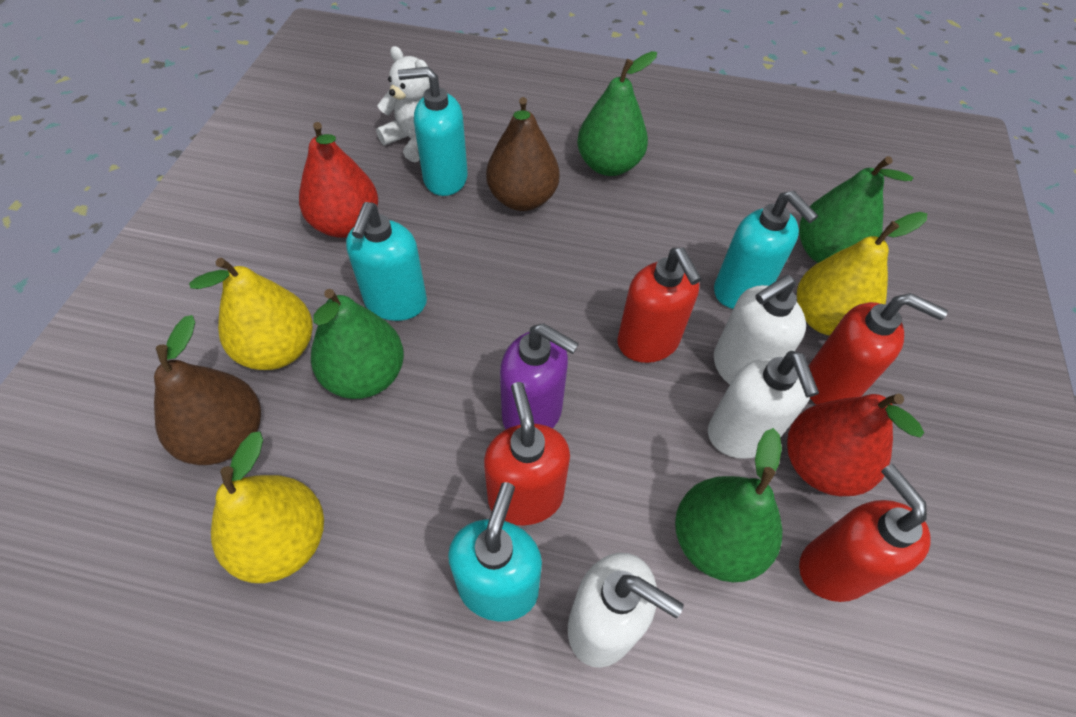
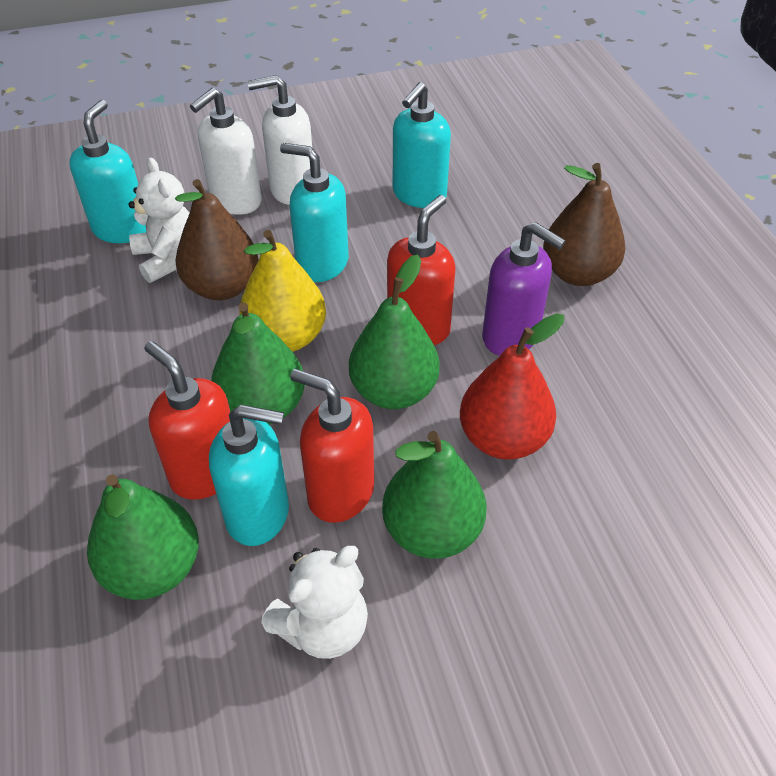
red pear: [299,122,378,238] [787,394,924,496] = 2 -> [460,313,564,460] = 1
red soap dispenser: [484,382,570,525] [617,248,702,363] [799,464,931,602] [809,293,948,405] = 4 -> [144,341,230,500] [290,369,374,523] [387,195,456,345] = 3
white soap dispenser: [568,553,684,668] [708,351,819,459] [714,275,806,385] = 3 -> [190,88,262,215] [247,75,312,205] = 2
white teddy bear: [376,46,430,162] = 1 -> [128,158,189,283] [261,546,368,659] = 2
yellow pear: [189,258,313,370] [211,431,324,583] [797,212,927,336] = 3 -> [239,230,326,352] = 1

